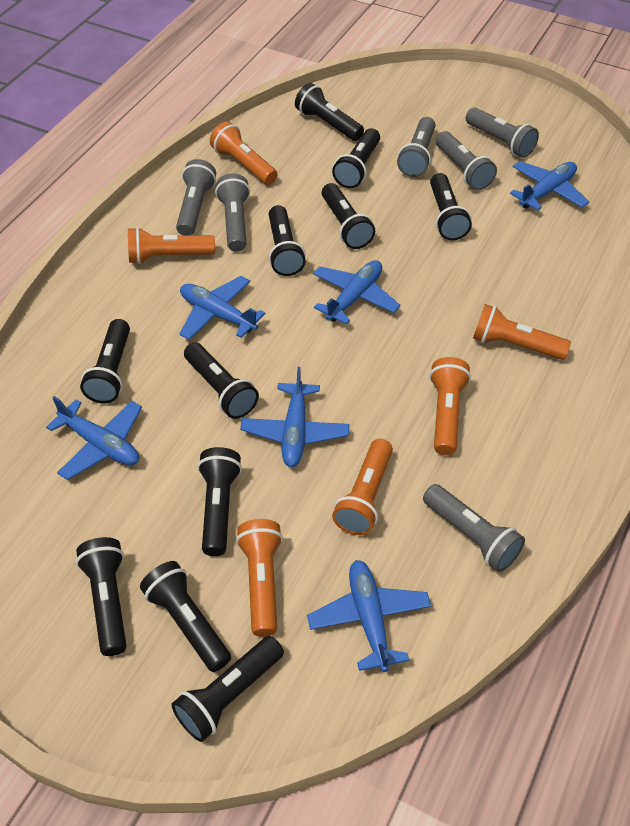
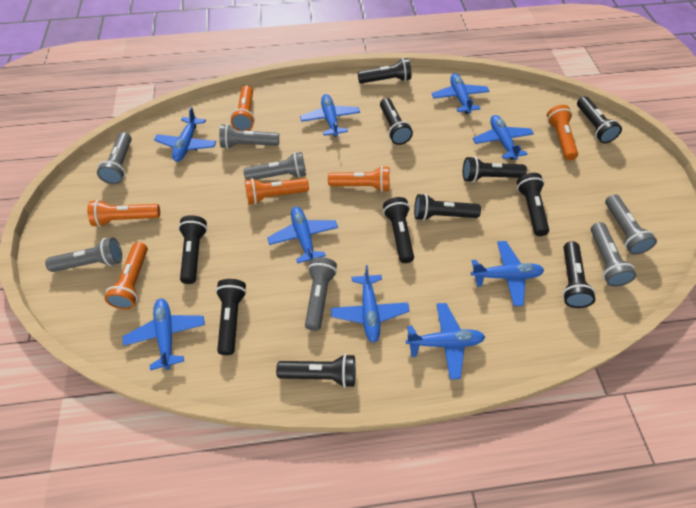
blue plane: [46,396,142,480] [179,276,265,340] [240,367,349,467] [307,560,431,672] [313,260,401,325] [510,161,589,210] = 6 -> [123,298,205,370] [154,107,216,162] [267,207,338,263] [300,94,360,137] [331,265,409,343] [406,303,485,380] [432,73,490,114] [471,241,544,306] [473,115,534,160] = 9
grey flashlight: [176,159,216,235] [215,173,250,252] [397,117,435,177] [423,484,525,572] [436,131,497,190] [466,108,539,158] = 6 -> [45,237,122,272] [97,132,132,184] [219,124,279,149] [243,152,306,180] [305,257,337,331] [591,222,636,287] [605,194,657,255] = 7

